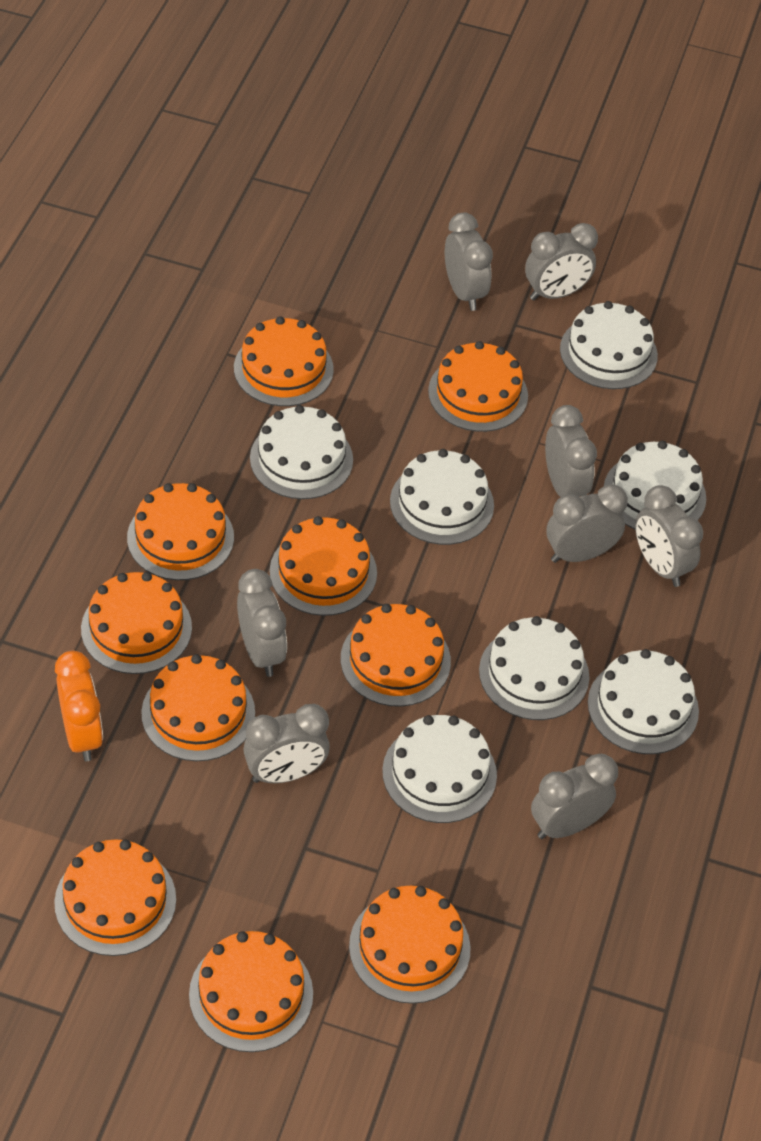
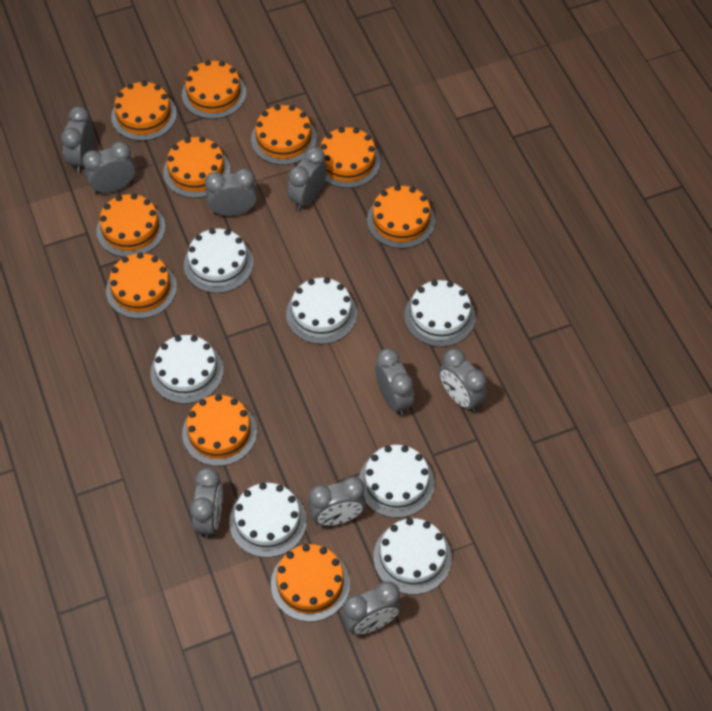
grey clock: [237,569,287,677] [243,704,330,783] [445,213,493,311] [525,223,598,300] [531,754,618,839] [545,405,597,497] [546,484,628,563] [635,485,703,587] = 8 -> [61,106,94,173] [82,141,135,194] [190,467,223,539] [205,168,257,216] [288,147,327,211] [308,477,366,526] [342,581,401,635] [375,348,414,416] [439,348,487,412] = 9
orange clock: [55,650,103,761] = 1 -> none = 0

